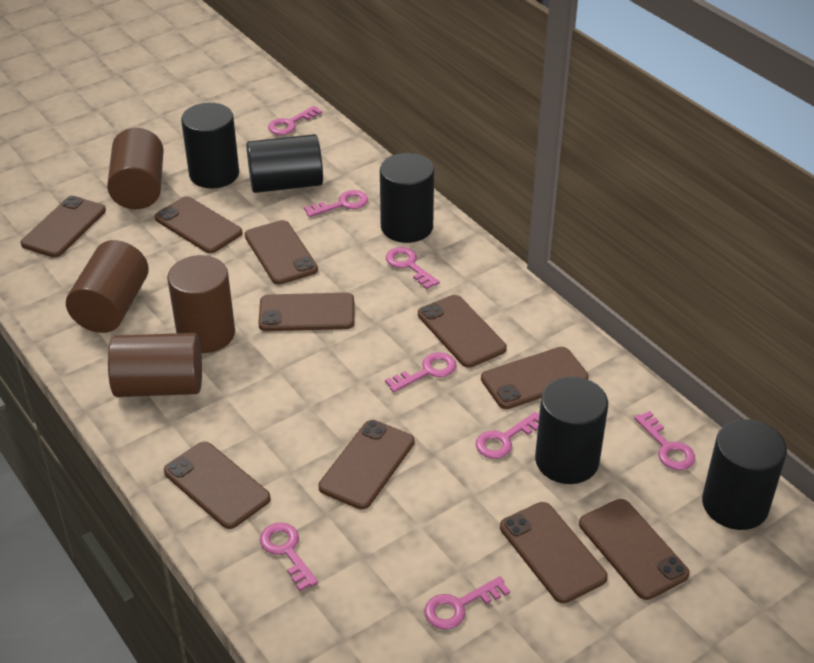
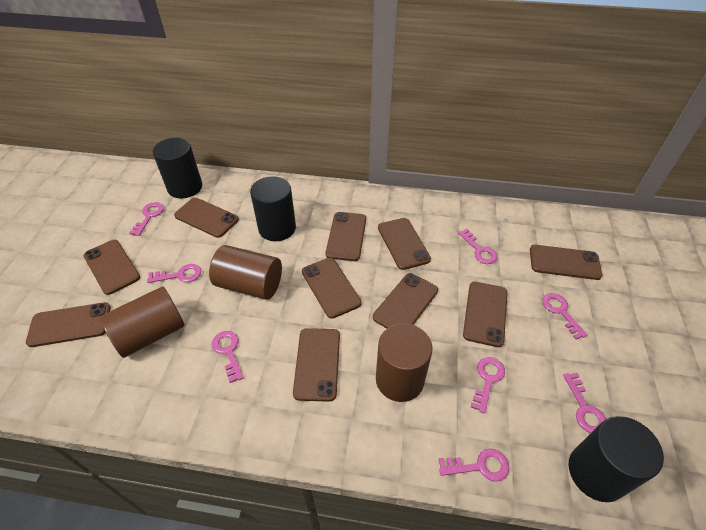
black cylinder: [181,103,239,188] [246,134,323,193] [380,153,434,243] [535,377,608,484] [702,419,787,530] = 5 -> [153,138,202,198] [250,176,296,241] [569,416,664,502] = 3
brown cylinder: [66,240,149,333] [107,128,164,209] [108,333,202,397] [167,255,235,353] = 4 -> [100,287,185,358] [209,245,282,300] [376,323,433,402] = 3

